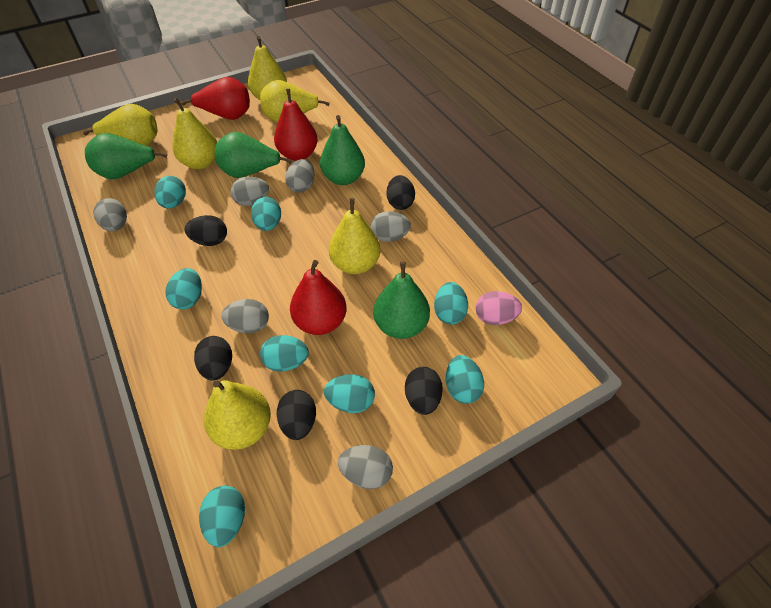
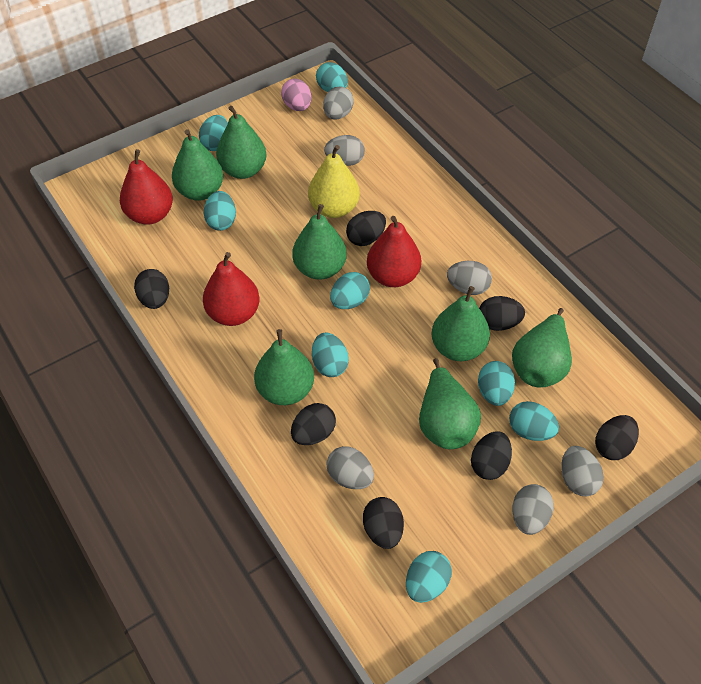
black egg: [185,215,227,246] [194,336,232,381] [277,390,316,440] [387,175,415,210] [405,367,443,415] = 5 -> [134,269,169,309] [291,403,336,445] [346,211,386,246] [363,497,404,549] [471,431,512,480] [479,296,525,331] [595,415,639,460] = 7
green pear: [85,133,168,180] [215,132,292,178] [320,115,365,185] [373,261,430,339] = 4 -> [172,129,223,201] [216,106,267,179] [254,329,314,405] [292,204,347,280] [419,358,481,449] [432,286,490,361] [512,308,572,387] = 7
yellow pear: [83,104,157,146] [173,98,217,169] [204,380,271,450] [248,36,287,100] [260,80,330,122] [329,198,380,274] = 6 -> [308,145,360,218] = 1

